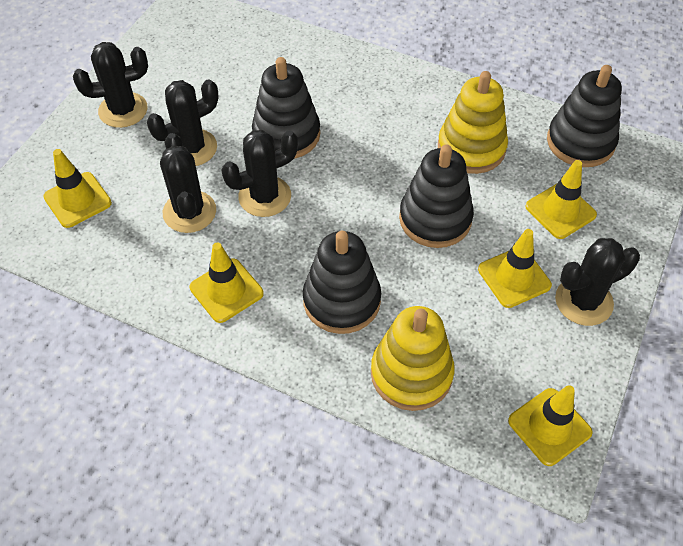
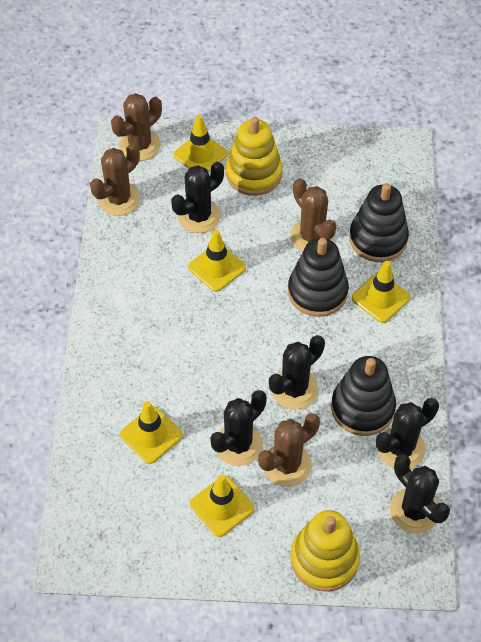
black stacking toy: [252,57,320,159] [303,231,381,334] [399,144,474,248] [547,65,622,167] = 4 -> [288,238,349,317] [331,356,396,436] [349,183,409,262] = 3
brown cactus: none = 0 -> [90,143,140,216] [111,93,162,161] [258,413,320,487] [290,178,336,252] = 4

